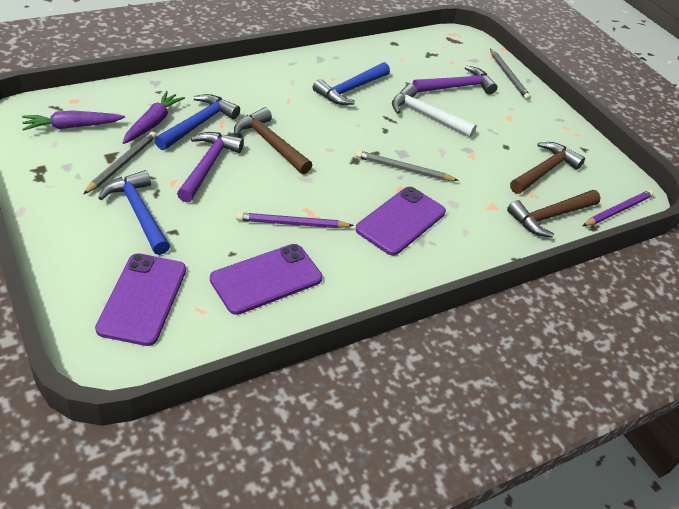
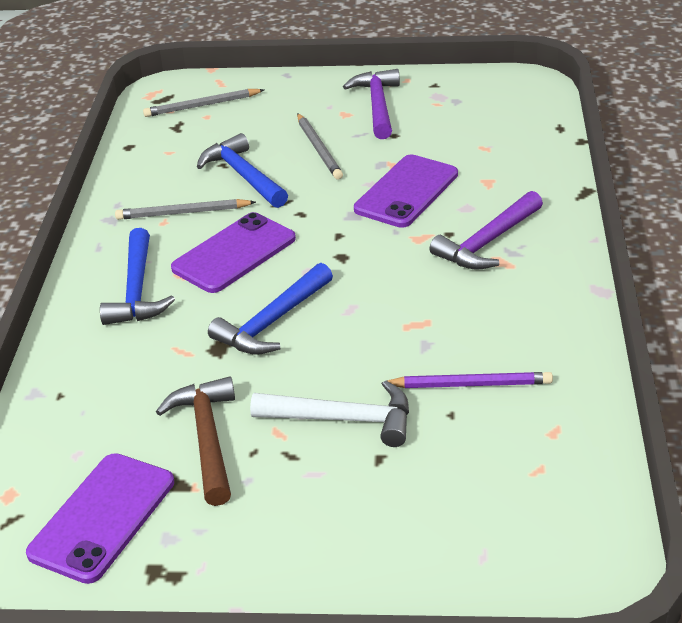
brown hammer: [234,107,312,174] [507,190,601,237] [510,142,585,194] = 3 -> [156,376,235,506] = 1
purple carrot: [22,110,125,131] [123,91,185,144] = 2 -> none = 0
purple pencil: [236,212,354,228] [583,190,654,226] = 2 -> [382,372,553,388] = 1

